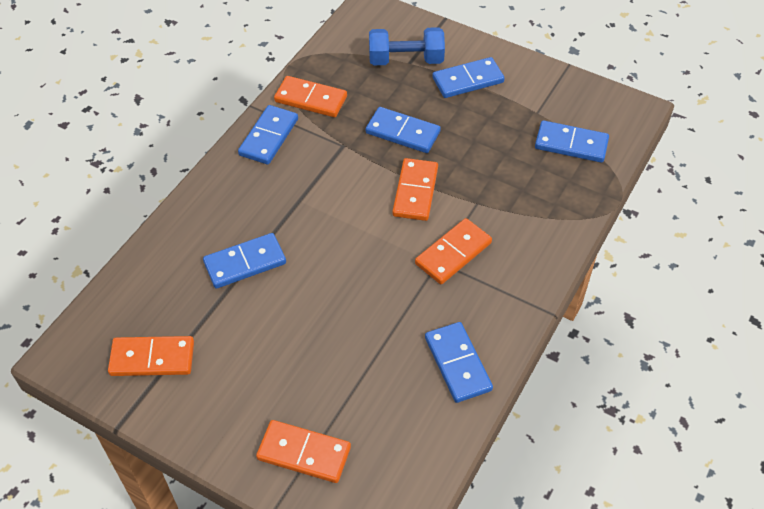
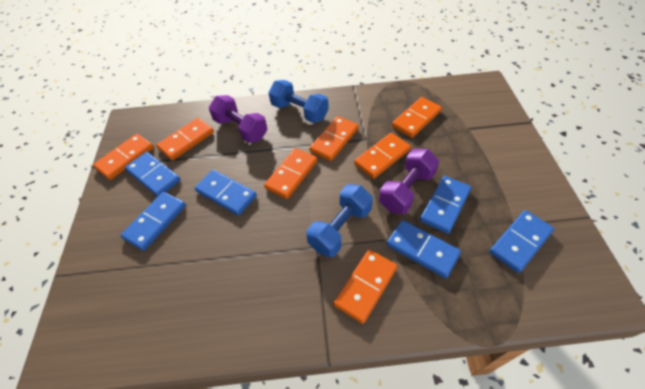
blue dumbbell: [369,27,445,65] = 1 -> [269,80,329,123] [306,184,373,257] = 2
orange domino: [108,336,194,376] [256,420,351,483] [274,76,347,117] [392,158,438,221] [415,218,492,284] = 5 -> [93,134,154,180] [156,118,214,161] [264,148,317,199] [309,116,359,161] [333,249,397,324] [354,133,411,179] [392,97,442,138] = 7
purple dumbbell: none = 0 -> [209,95,268,143] [379,149,439,214] = 2

